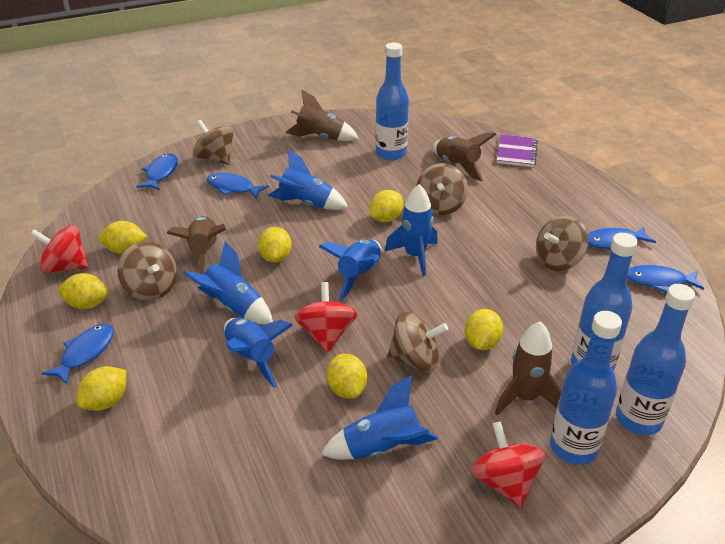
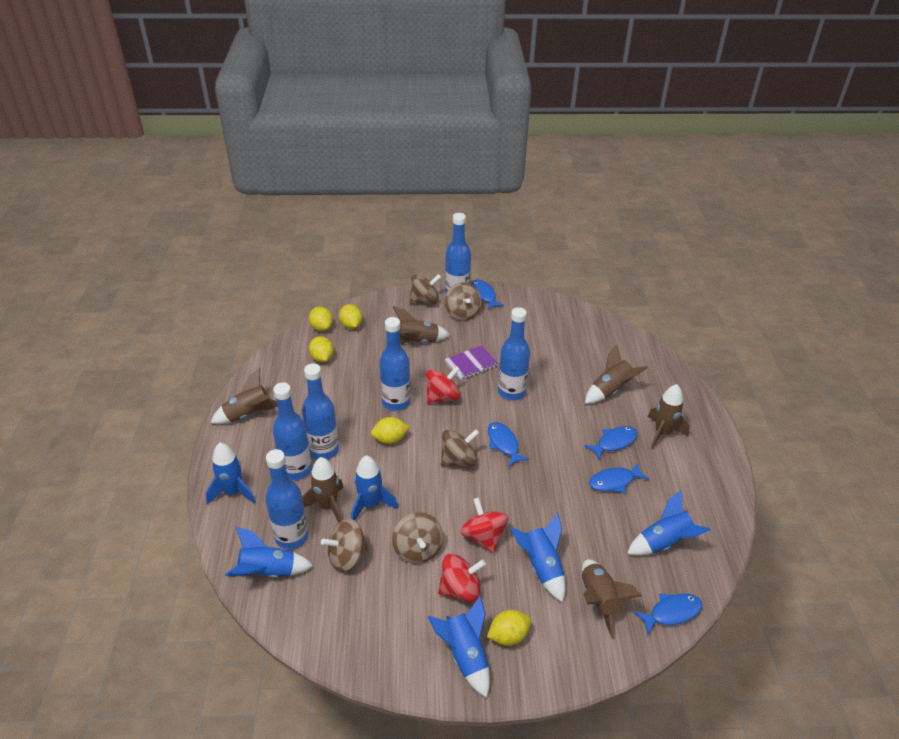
blue bottle: [375,43,409,161] [550,311,622,465] [571,233,638,371] [616,284,695,435] = 4 -> [265,449,308,549] [273,383,312,480] [302,363,339,459] [379,317,411,411] [445,213,471,293] [498,307,530,400] = 6
brown rocket: [167,216,226,274] [285,90,359,141] [433,133,496,182] [495,321,561,415] = 4 -> [210,368,277,424] [302,457,344,523] [386,306,450,345] [582,559,642,638] [585,344,648,404] [648,384,689,449] = 6
yellow lemon: [57,273,108,309] [77,366,127,411] [99,221,148,254] [258,227,292,263] [327,354,367,399] [370,190,403,222] [465,309,503,350] = 7 -> [309,307,333,331] [309,336,334,362] [339,304,362,329] [371,417,410,444] [487,610,531,646] = 5

